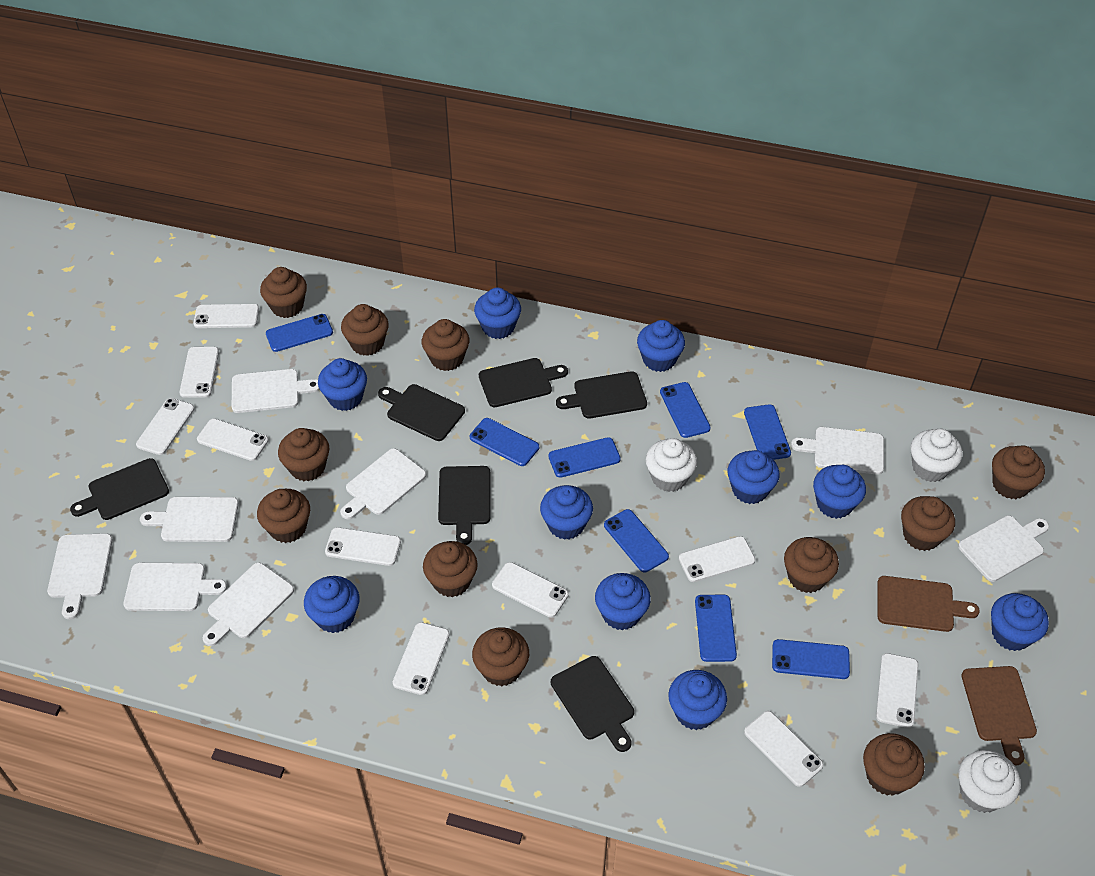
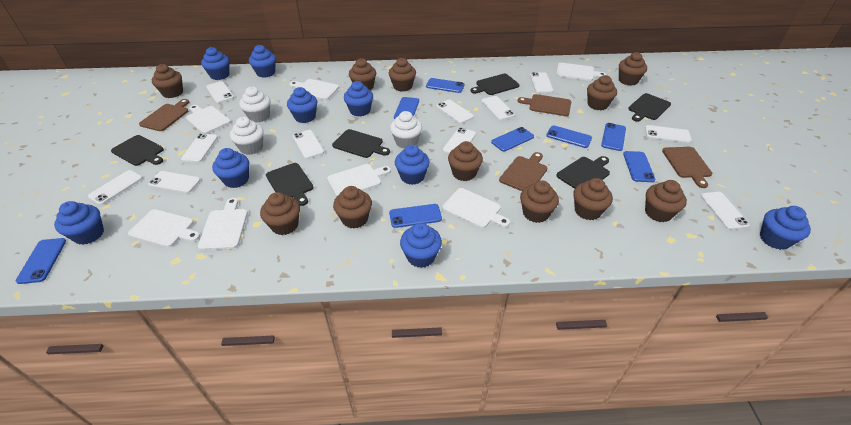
blue cupcake: [304,576,360,633] [318,358,367,411] [474,288,521,339] [540,485,593,540] [595,573,651,630] [637,320,685,372] [668,670,727,730] [727,450,780,504] [813,465,866,519] [991,593,1049,651] = 10 -> [54,201,104,245] [201,47,229,80] [212,148,249,188] [249,45,276,78] [287,87,317,123] [344,81,373,117] [395,145,430,185] [400,223,442,268] [760,206,811,250] = 9
brown cutting board: [877,576,980,632] [961,666,1037,765] = 2 -> [139,99,189,131] [499,152,547,191] [518,94,571,116] [662,147,712,188] = 4
white cutting board: [47,533,113,619] [123,563,227,611] [140,497,239,542] [203,563,294,646] [232,369,320,413] [340,448,426,519] [791,427,884,475] [958,515,1049,582] = 8 -> [128,209,200,247] [186,105,231,134] [198,198,248,250] [290,79,339,100] [327,164,391,197] [442,188,510,228] [556,63,606,81] = 7
white phone: [136,398,195,455] [180,347,219,398] [194,304,259,328] [197,419,269,461] [325,527,401,566] [393,622,450,695] [492,562,569,617] [679,536,755,582] [744,711,824,787] [876,653,919,728] = 10 -> [88,170,143,205] [148,171,201,193] [181,134,218,163] [206,81,234,103] [293,130,324,159] [437,99,474,123] [443,128,476,154] [481,96,515,120] [530,72,553,93] [645,125,692,143] [700,192,750,230] = 11

